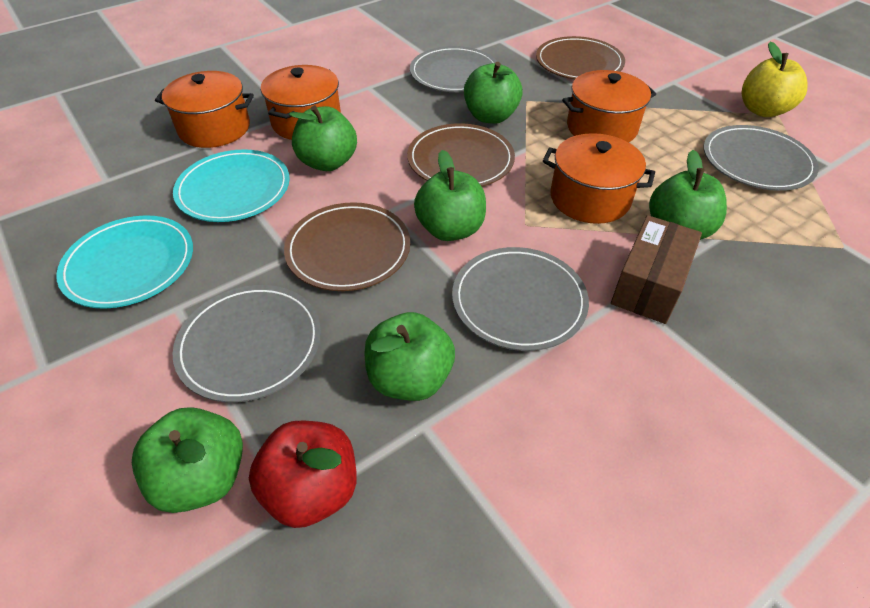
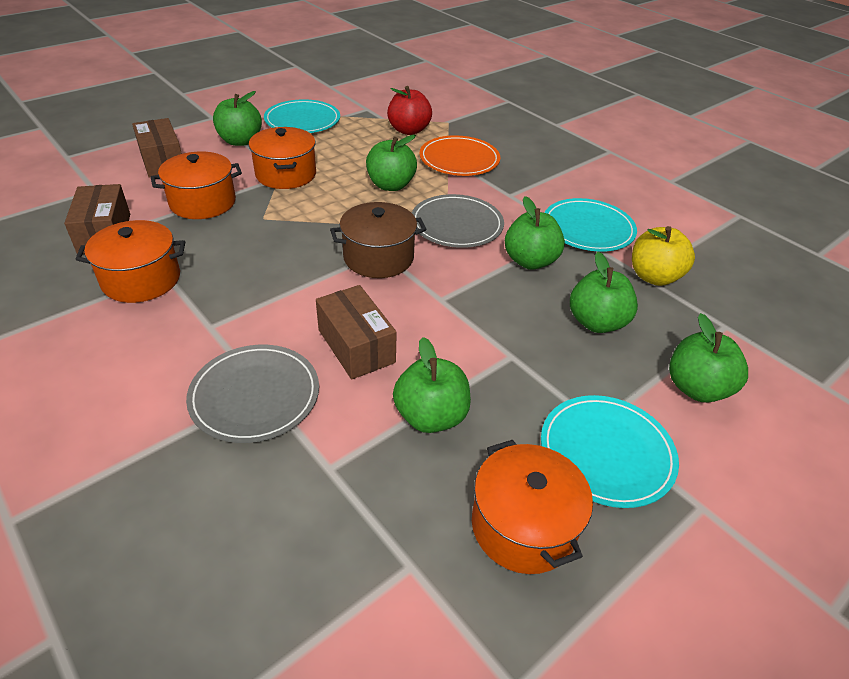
brown box: [611,215,702,324] = 1 -> [64,184,130,254] [132,118,182,178] [316,285,397,379] = 3
brown plate: [284,202,410,291] [407,123,515,187] [536,36,625,79] = 3 -> none = 0
brown pot: none = 0 -> [330,202,426,278] = 1
grey plate: [173,285,321,402] [410,46,497,92] [452,247,589,351] [704,125,819,191] = 4 -> [186,345,319,443] [412,194,504,248] = 2
orange plate: none = 0 -> [420,135,500,176] = 1
turquoise plate: [56,215,193,309] [173,149,290,222] = 2 -> [264,99,340,133] [541,395,679,508] [545,198,637,252] = 3

